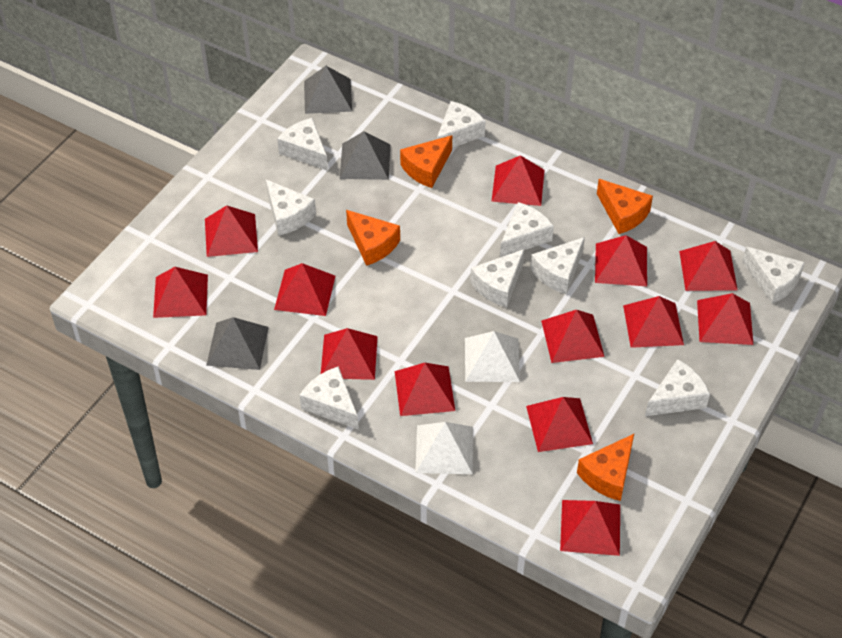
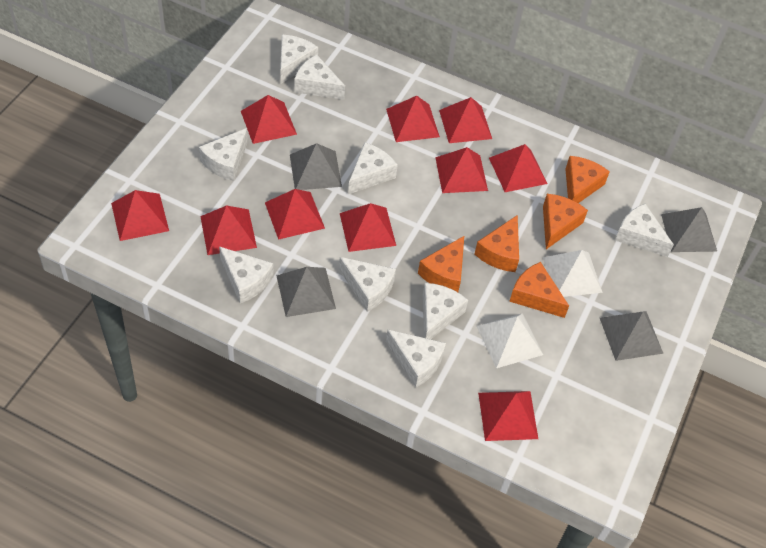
grey pyramid: [206,317,269,370] [304,66,352,114] [340,131,391,180] = 3 -> [276,267,336,317] [290,143,342,190] [600,311,663,361] [661,207,717,252] = 4
orange cheese: [346,210,400,266] [400,135,452,188] [577,434,634,501] [597,179,653,234] = 4 -> [418,236,464,292] [474,215,519,272] [509,262,569,318] [543,194,588,249] [565,156,610,203] = 5
red pyramid: [153,267,208,318] [205,205,258,257] [274,263,335,316] [321,328,378,380] [395,363,455,416] [491,155,545,206] [526,397,593,452] [541,310,605,363] [560,500,620,556] [595,235,647,286] [623,296,684,348] [679,241,738,291] [697,293,753,345] = 13 -> [111,190,169,241] [200,205,257,255] [241,95,297,144] [265,189,325,240] [340,203,396,252] [386,96,440,142] [435,147,488,193] [439,97,492,143] [478,391,538,441] [489,144,547,192] = 10

